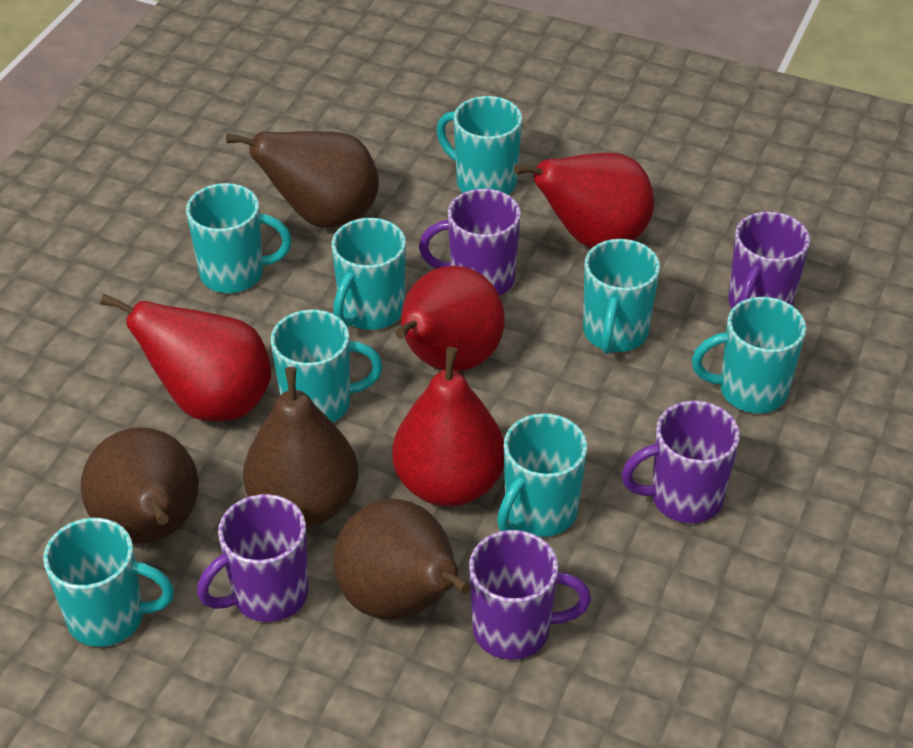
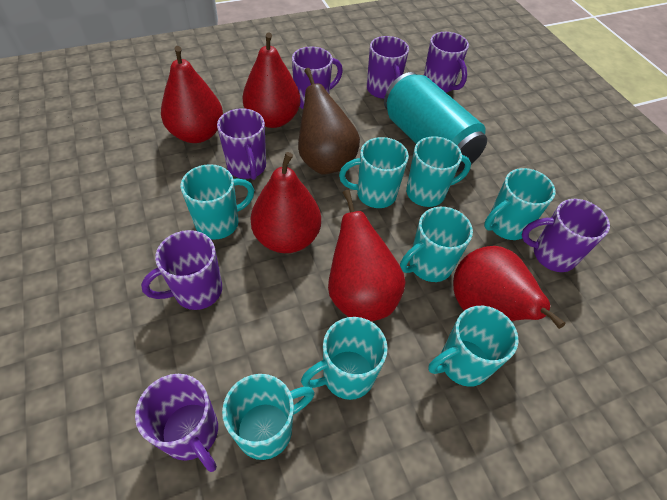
brown pear: [81,427,199,544] [226,131,379,227] [243,367,358,527] [333,499,471,620] = 4 -> [298,68,360,175] = 1
purple mug: [197,494,308,622] [419,189,521,296] [469,530,591,660] [621,401,740,523] [728,211,810,308] = 5 -> [135,374,218,472] [141,230,222,310] [217,108,266,180] [292,46,343,109] [367,36,409,99] [424,32,469,92] [522,199,610,272] = 7
red pear: [100,294,271,421] [392,347,504,507] [395,266,505,371] [514,153,654,249] = 4 -> [161,46,223,143] [242,32,300,128] [250,152,321,253] [328,190,406,321] [453,246,565,329] = 5
turquoise can: none = 0 -> [384,72,487,172] = 1

